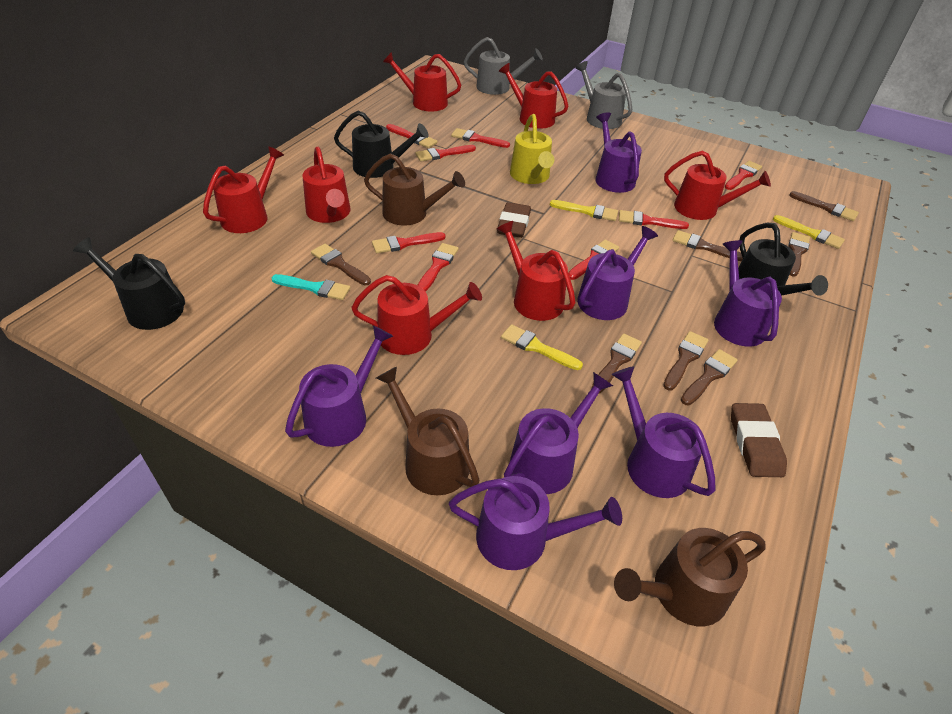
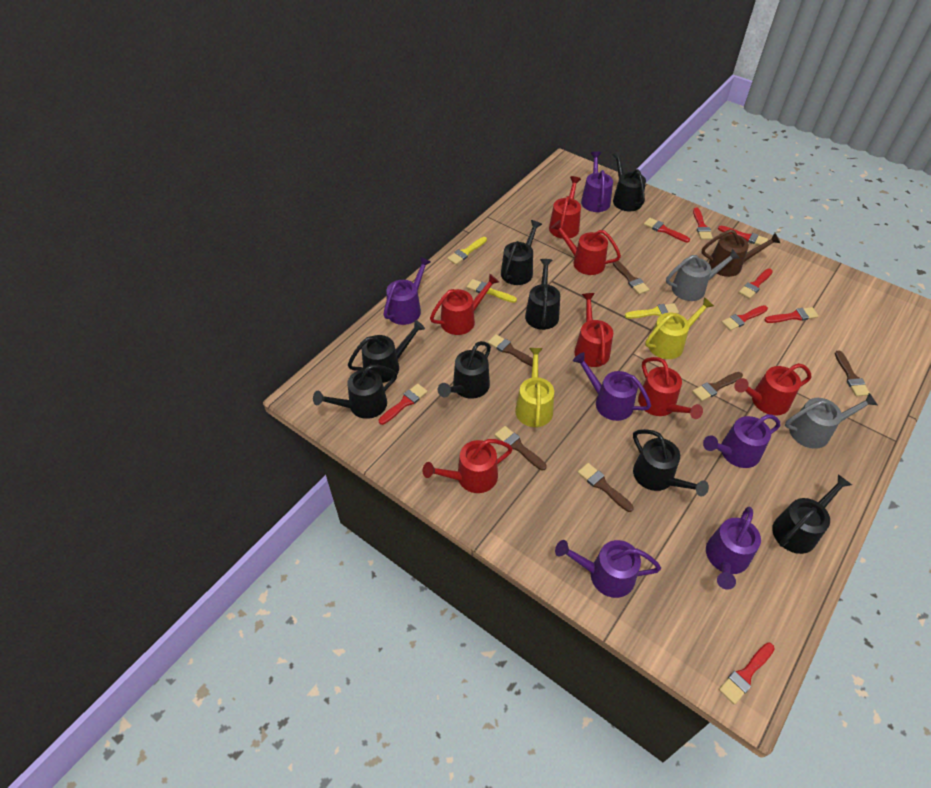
black watering can: [73,237,185,330] [334,111,429,178] [738,223,828,296] = 3 -> [313,365,397,419] [348,320,425,383] [438,341,491,399] [501,220,542,285] [525,259,560,330] [612,151,646,211] [633,429,709,497] [772,474,852,554] = 8
brown brush: [311,244,371,285] [591,333,642,394] [663,331,709,391] [673,230,743,261] [681,349,738,405] [788,232,810,277] [789,191,859,221] = 7 -> [488,334,533,367] [495,426,547,470] [578,463,634,512] [613,261,649,295] [692,372,743,401] [835,351,870,396] = 6
brown eraser: [497,202,531,238] [731,403,787,477] = 2 -> none = 0
brown watering can: [364,153,465,226] [376,367,480,495] [614,528,766,626] = 3 -> [702,229,780,277] = 1
purple watering can: [285,325,393,447] [449,476,622,570] [504,372,613,494] [577,226,658,320] [595,112,642,193] [611,366,716,498] [714,240,782,347] = 7 -> [383,257,431,325] [555,540,661,598] [573,352,651,421] [581,151,613,212] [703,414,780,468] [706,507,761,590] = 6
turquoise brush: [271,274,350,300] = 1 -> none = 0
yellow watering can: [510,114,554,184] = 1 -> [515,348,554,428] [645,297,714,359] = 2

